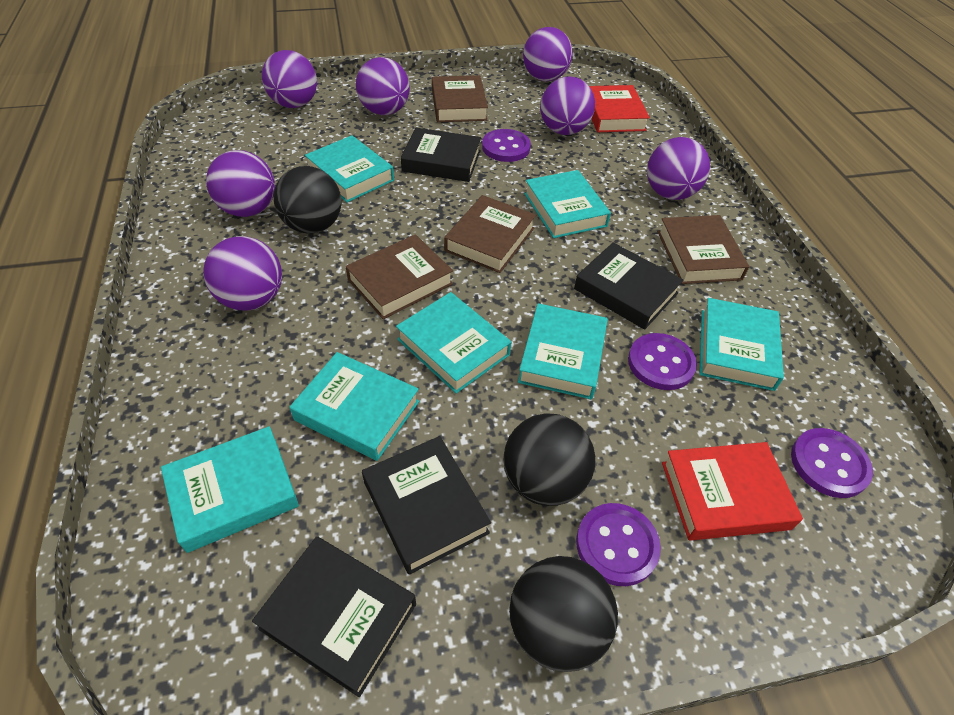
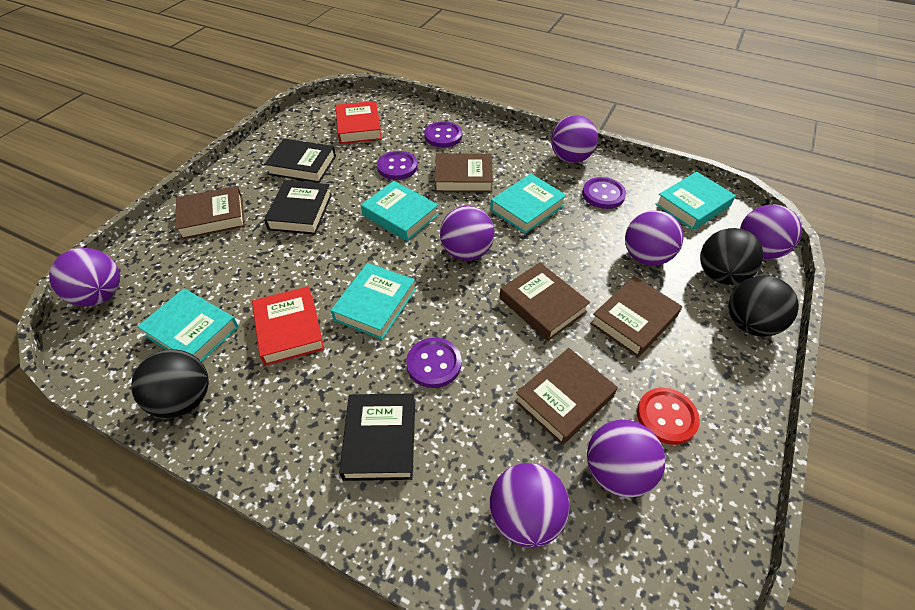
black book: [252,536,416,697] [362,436,491,575] [401,128,481,182] [574,242,683,330] = 4 -> [264,139,336,183] [264,181,332,234] [339,393,415,481] = 3
brown book: [345,234,453,319] [432,75,488,122] [444,195,536,273] [657,215,749,284] = 4 -> [176,186,245,239] [435,153,493,192] [500,262,590,341] [515,348,618,445] [590,276,682,357] = 5
red button: none = 0 -> [637,388,700,445] = 1
turquoise book: [161,426,299,553] [290,352,419,461] [305,135,394,203] [396,292,512,394] [518,303,608,399] [524,170,611,238] [700,298,784,391] = 7 -> [137,289,239,362] [331,263,416,340] [361,181,439,241] [490,174,567,234] [655,172,736,230] = 5

